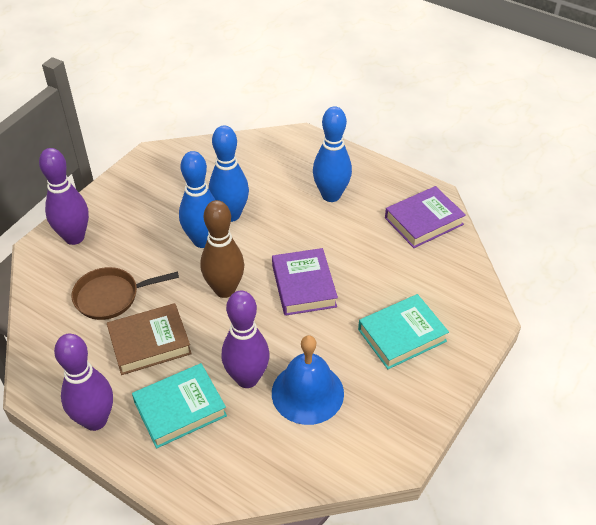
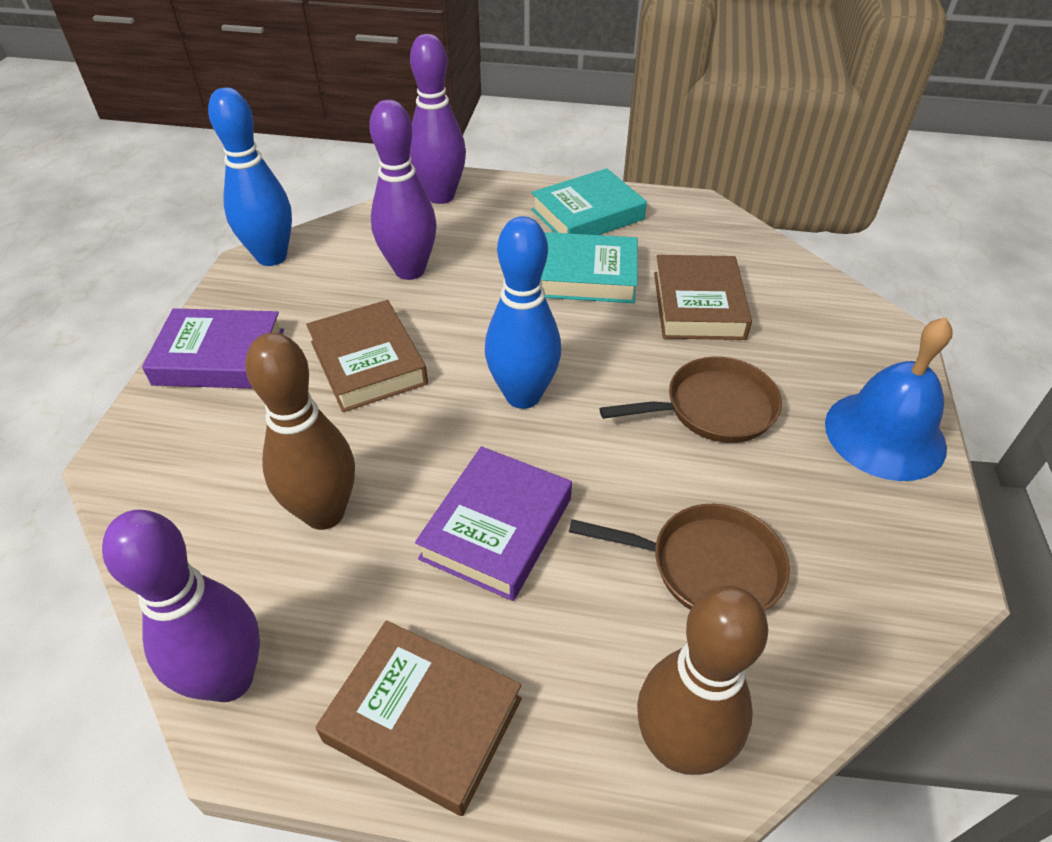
blue bowling pin: [179,151,215,248] [209,126,249,222] [313,106,352,202] = 3 -> [208,87,292,266] [485,216,561,409] = 2
brown book: [107,303,192,375] = 1 -> [306,300,428,412] [316,621,522,816] [654,255,752,340] = 3
brown bowling pin: [201,200,244,298] = 1 -> [245,333,355,530] [637,586,768,775] = 2
brown pan: [71,267,179,320] = 1 -> [569,504,790,611] [600,357,782,443] = 2

